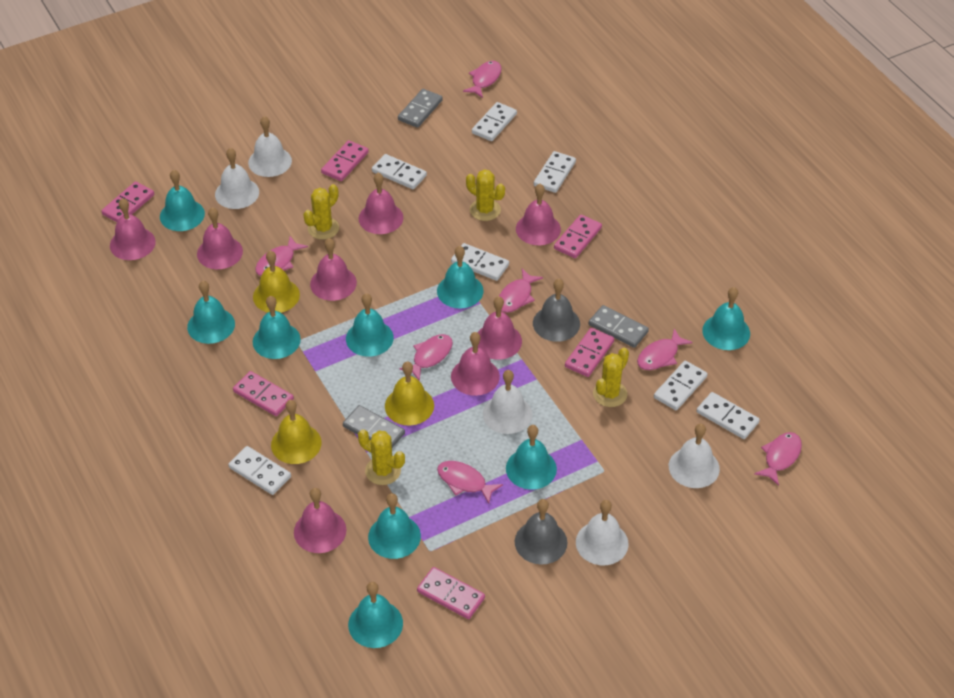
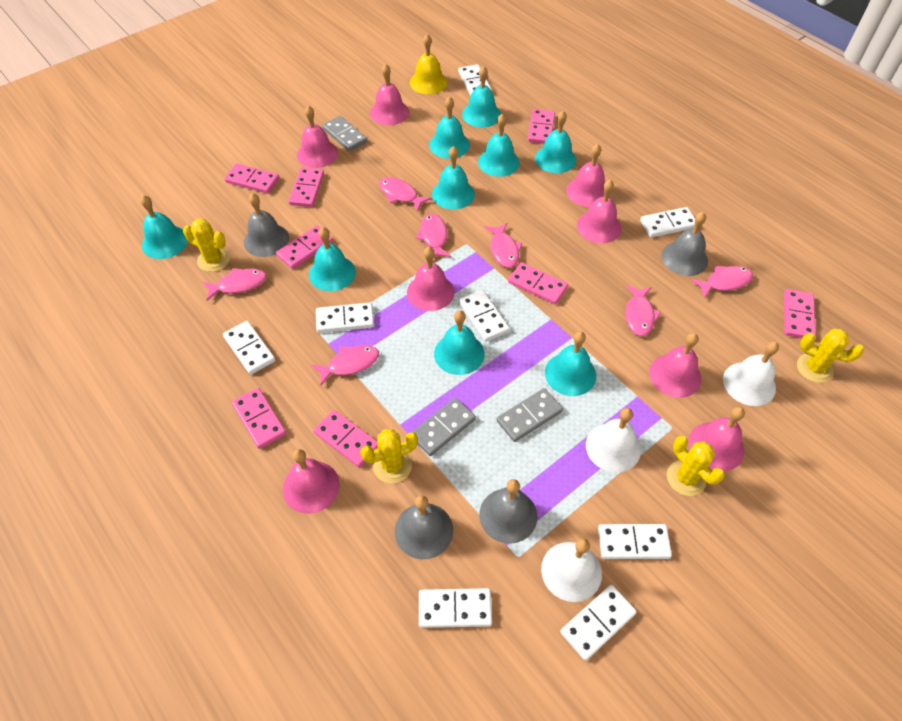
grey bell: [515,499,567,565] [533,279,580,342] = 2 -> [244,193,289,257] [395,495,453,559] [479,479,537,544] [661,212,708,276] = 4
pink domino: [101,181,154,222] [233,371,294,416] [321,140,369,181] [417,567,485,619] [554,214,602,258] [565,328,614,377] = 6 -> [224,163,279,193] [232,388,286,449] [276,226,333,269] [288,168,324,207] [313,410,378,468] [508,262,568,304] [528,109,555,144] [784,289,816,338] = 8
white bell: [215,148,259,209] [248,116,292,177] [483,370,532,434] [576,500,629,565] [669,424,720,488] = 5 -> [541,538,602,602] [586,408,641,473] [723,341,779,406] = 3
white domino: [228,446,291,495] [372,154,427,190] [451,243,509,281] [472,102,517,141] [534,151,576,193] [654,360,708,410] [697,392,760,439] = 7 -> [223,321,275,375] [316,302,374,333] [419,588,492,628] [458,64,492,96] [459,290,510,342] [560,585,637,661] [598,524,672,559] [640,207,695,238] = 8
yellow bell: [253,251,300,313] [271,400,322,464] [385,361,434,426] = 3 -> [410,34,447,94] = 1

